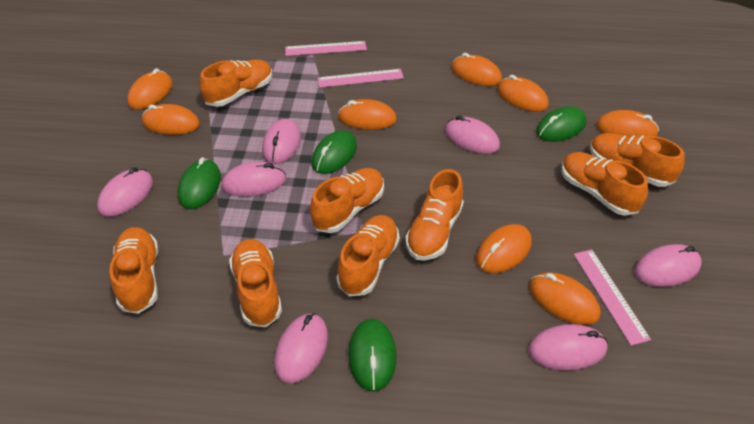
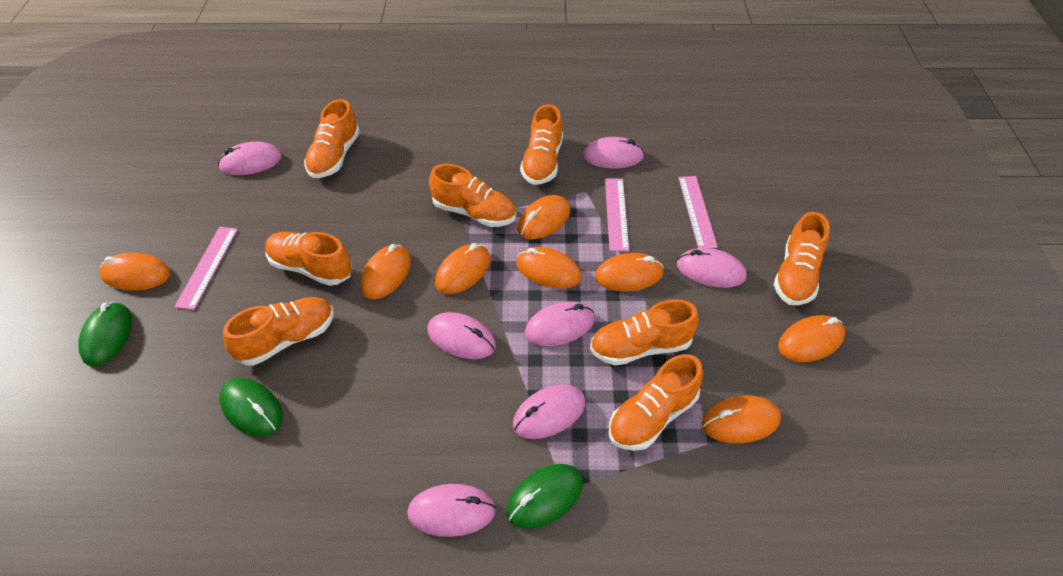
green mouse: [177,157,221,209] [311,130,357,174] [348,319,396,392] [536,106,587,142] = 4 -> [78,302,132,366] [219,378,283,436] [507,464,583,529] = 3

